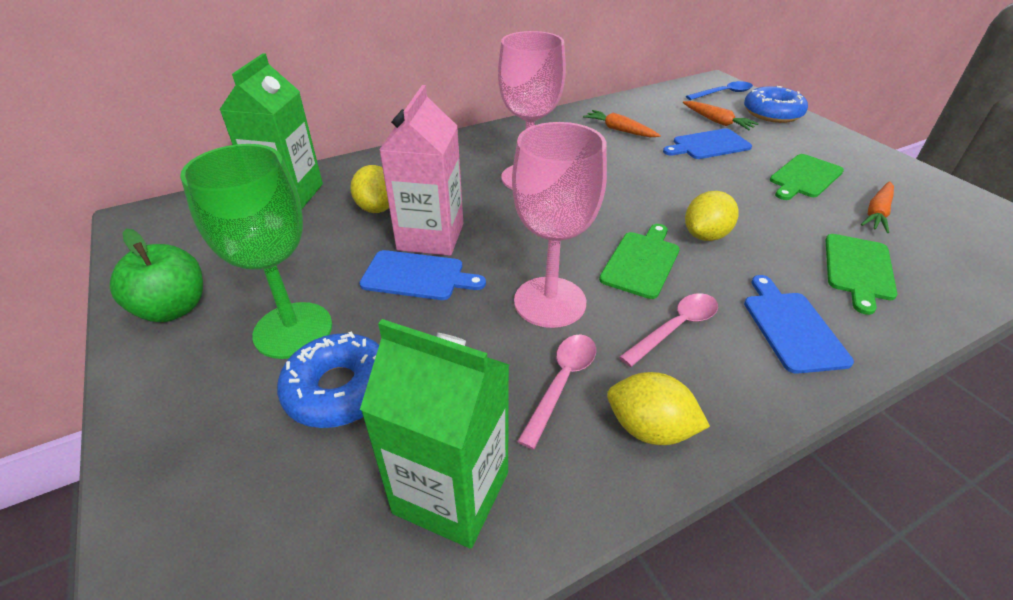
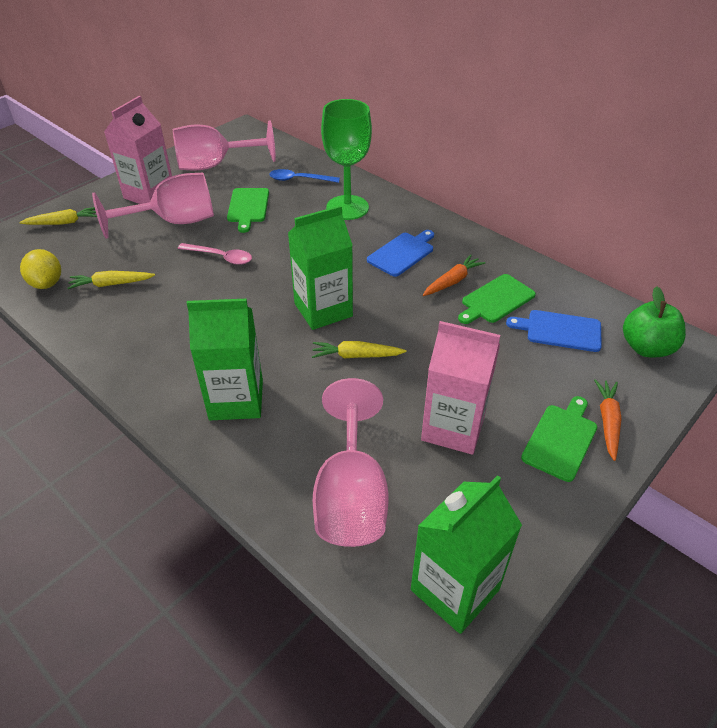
blue cutting board: [359,250,486,300] [663,128,752,159] [744,275,854,374] = 3 -> [367,230,434,277] [506,310,602,352] = 2
blue donut: [277,332,379,428] [744,86,808,123] = 2 -> none = 0
green carton: [219,53,323,209] [360,319,509,549] = 2 -> [187,299,263,420] [288,205,353,330] [411,475,522,634] = 3
orange carrot: [583,110,661,137] [683,101,759,130] [861,181,894,233] = 3 -> [423,255,485,296] [594,379,621,461] = 2
pink carton: [379,85,463,256] = 1 -> [104,96,172,204] [421,321,500,455] = 2
pink goblet: [498,31,566,189] [512,122,607,328] = 2 -> [92,173,214,239] [173,120,276,170] [313,378,389,547] = 3
pink spoon: [517,334,596,449] [619,293,718,367] = 2 -> [178,243,252,265] = 1
yellow carrot: none = 0 -> [19,207,97,225] [67,271,155,289] [312,341,407,358] = 3
yellow lemon: [350,165,389,213] [607,372,710,445] [685,191,738,241] = 3 -> [20,249,61,289] = 1

